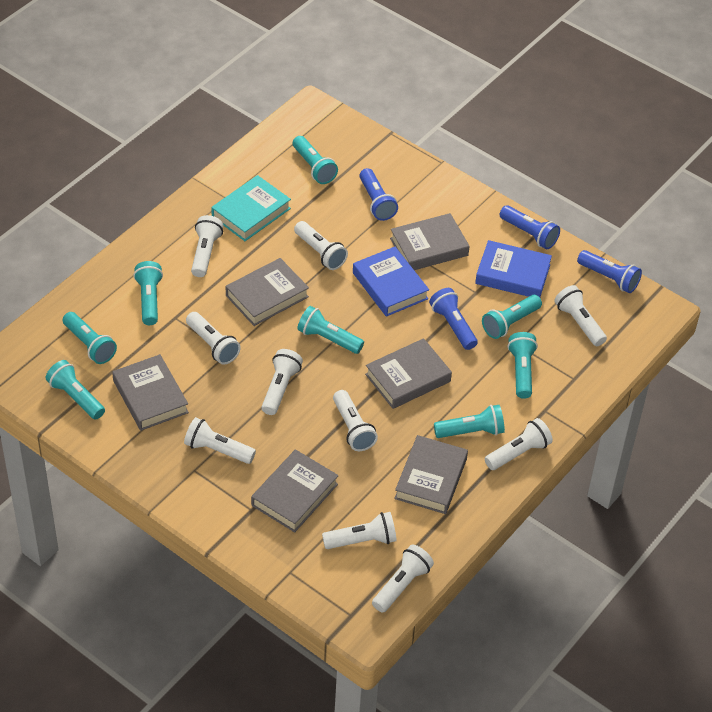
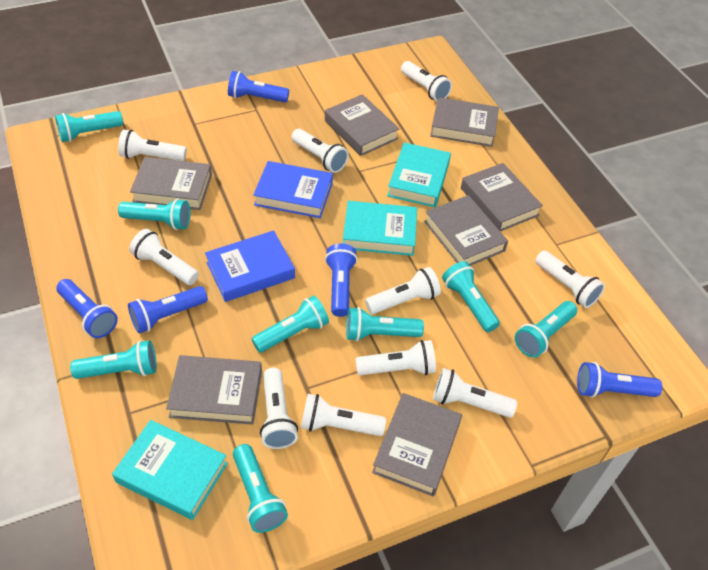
blue flashlight: [360,168,398,221] [429,288,478,350] [500,205,560,249] [577,250,642,293] = 4 -> [56,279,118,338] [128,286,208,334] [228,71,289,102] [325,244,357,317] [577,362,662,398] = 5
grey book: [112,354,189,431] [226,258,309,326] [251,449,339,532] [365,338,452,409] [390,213,469,270] [394,435,468,514] = 6 -> [130,157,212,210] [166,355,262,425] [325,94,400,156] [372,393,462,497] [424,195,508,266] [430,97,499,147] [461,163,543,232] = 7
turquoise book: [211,175,291,241] = 1 -> [112,420,228,520] [343,201,417,256] [387,142,451,207] = 3

